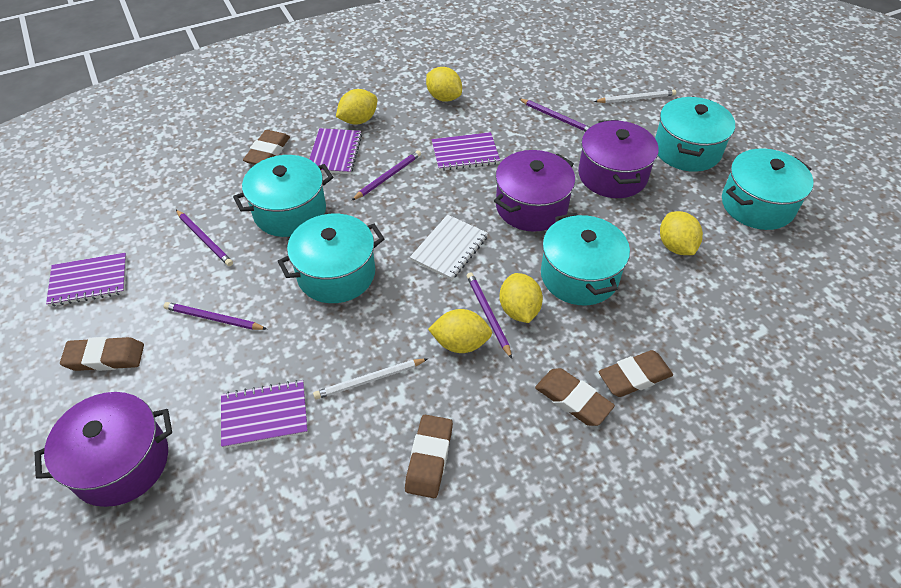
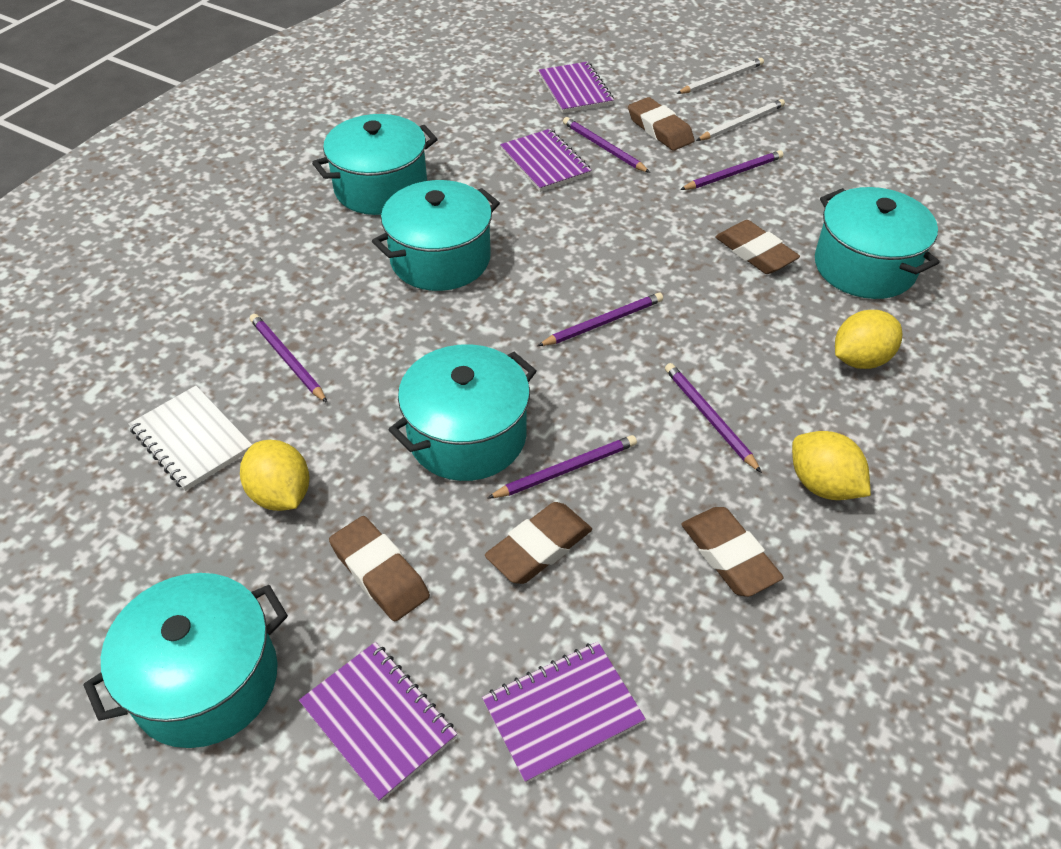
purple pencil: [164,302,267,330] [176,210,233,266] [351,150,421,201] [467,272,512,359] [518,98,590,132] = 5 -> [250,314,327,403] [487,435,637,499] [538,293,663,346] [563,117,650,173] [665,363,762,473] [680,150,784,190] = 6
purple pot: [35,392,172,507] [494,150,575,232] [578,120,659,198] = 3 -> none = 0
yellow lemon: [336,89,377,125] [426,67,462,102] [428,309,492,353] [499,273,543,323] [660,211,703,255] = 5 -> [240,440,309,511] [792,431,871,500] [835,310,902,369] = 3

